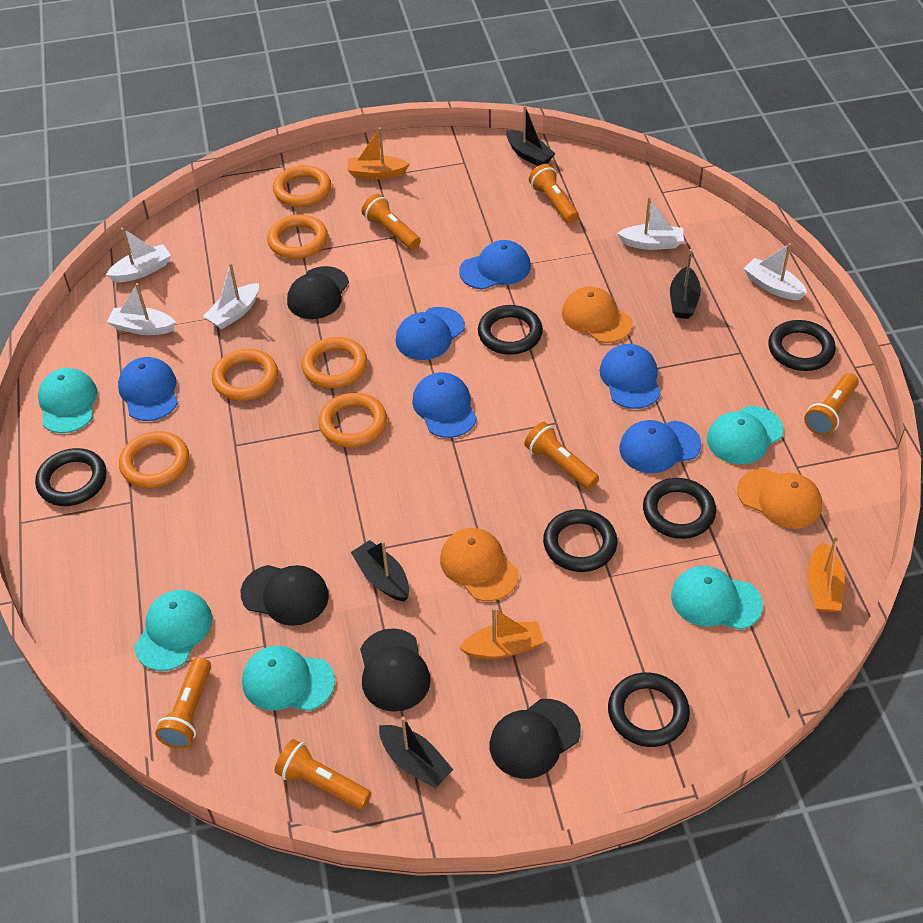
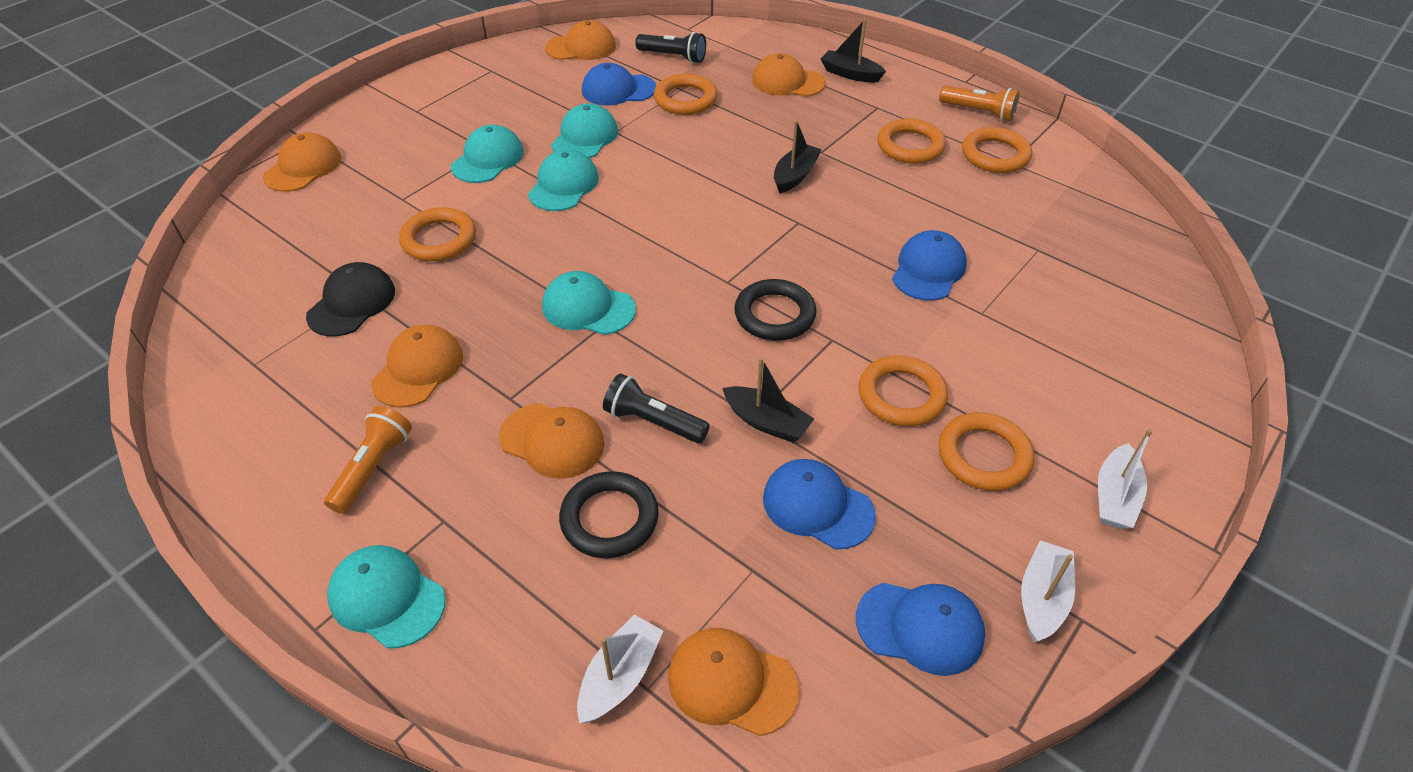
black boat: [351,540,409,602] [379,717,453,788] [506,105,555,166] [670,249,701,319] = 4 -> [722,357,814,443] [774,120,822,193] [821,19,886,82] = 3
black cap: [241,565,329,626] [287,266,349,319] [360,628,431,712] [490,699,581,779] = 4 -> [306,262,395,337] = 1
black flashlight: none = 0 -> [603,373,710,444] [635,32,706,63] = 2
black ring: [35,448,107,506] [478,305,543,355] [543,509,617,572] [608,672,690,747] [643,478,716,539] [768,320,836,371] = 6 -> [559,471,659,558] [734,279,817,341] = 2
blue cap: [118,357,178,421] [395,307,465,360] [412,372,477,438] [459,240,531,290] [600,344,661,409] [619,420,701,473] = 6 -> [582,63,656,105] [763,459,876,550] [856,583,985,676] [892,230,967,301] = 4
orange boat: [347,127,410,179] [459,607,544,659] [807,536,845,612] = 3 -> none = 0
orange cap: [440,528,519,601] [562,286,633,343] [737,468,822,529] = 3 -> [263,132,341,192] [371,325,463,407] [499,403,604,479] [545,20,616,60] [668,628,799,736] [752,53,826,97] = 6
orange flashlight: [155,657,211,749] [275,739,371,810] [362,194,421,250] [524,422,599,490] [529,164,579,224] [804,373,859,436] = 6 -> [324,406,412,514] [939,85,1020,121] = 2
white boat: [106,228,171,282] [107,283,176,335] [203,263,259,329] [617,197,684,250] [743,243,807,300] = 5 -> [577,615,663,723] [1021,540,1075,642] [1098,429,1152,529] = 3

